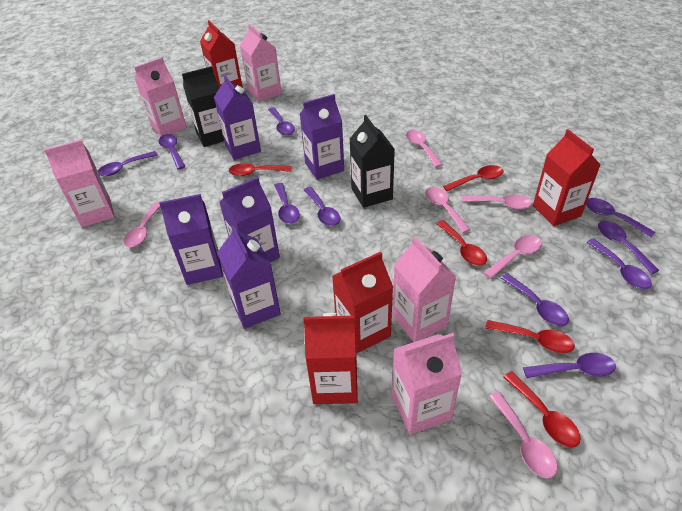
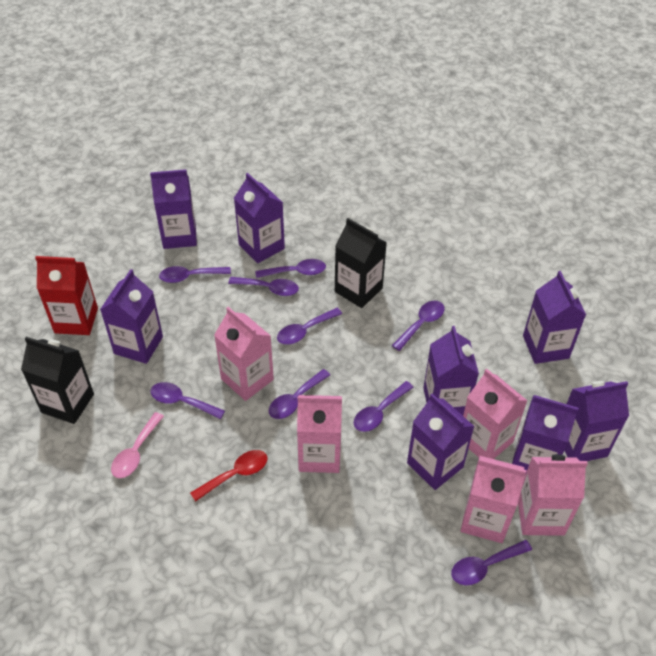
pink spoon: [123,202,160,247] [406,130,443,167] [425,187,471,233] [462,194,532,209] [483,235,542,279] [489,392,557,478] = 6 -> [111,412,164,478] = 1
purple carton: [159,194,223,285] [214,74,261,160] [217,225,281,329] [219,177,280,262] [300,94,344,180] = 5 -> [100,269,163,364] [150,169,197,249] [234,173,285,263] [407,394,475,490] [423,326,479,416] [512,395,579,472] [523,271,586,364] [564,381,629,461] = 8
purple spoon: [98,151,158,176] [159,134,186,170] [268,108,295,135] [274,183,300,224] [304,187,340,226] [501,273,569,326] [523,353,616,378] [586,198,655,237] [587,239,652,289] [598,221,659,274] = 10 -> [150,382,225,419] [159,266,231,283] [228,277,299,296] [255,259,326,278] [269,369,330,419] [277,308,342,345] [354,381,414,432] [392,301,444,351] [451,540,532,585] = 9
red carton: [200,20,243,88] [303,313,358,404] [332,252,393,354] [533,129,601,226] = 4 -> [35,256,98,335] = 1
red spoon: [229,163,291,176] [436,220,487,266] [443,165,504,191] [485,320,575,353] [503,371,581,448] = 5 -> [190,450,268,502] = 1

